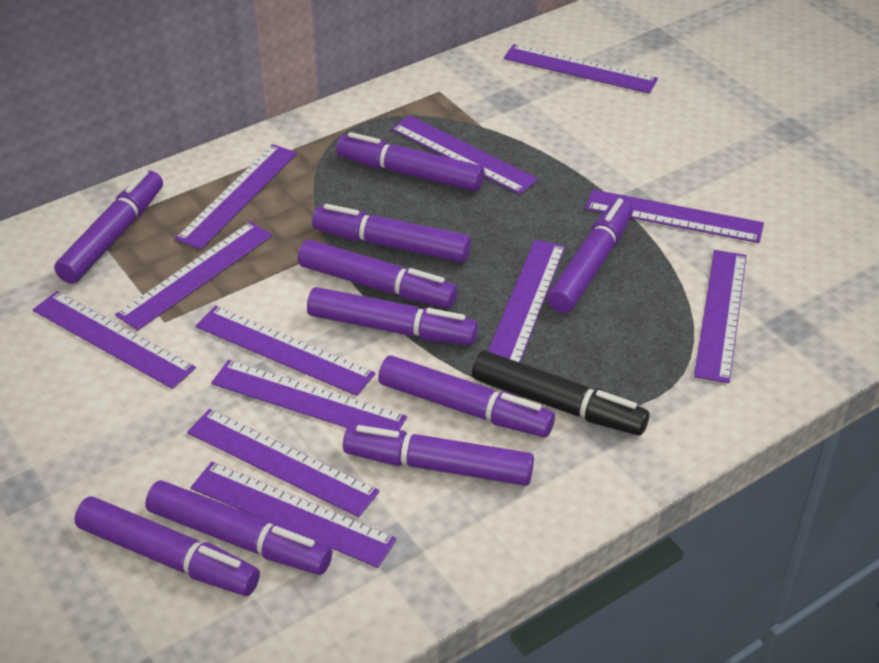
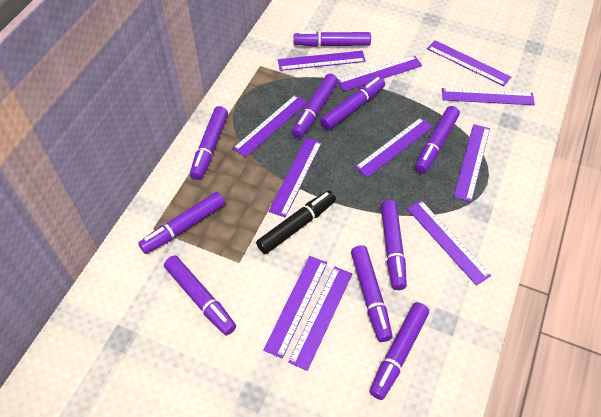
purple ruler: [33,291,196,389] [115,222,273,331] [175,144,297,249] [187,409,380,517] [191,462,397,568] [196,306,376,396] [211,360,407,430] [391,115,538,194] [488,240,565,362] [504,44,658,94] [585,189,764,243] [694,250,747,383] = 12 -> [233,95,308,157] [263,256,327,358] [269,138,322,218] [278,51,366,71] [288,267,352,371] [338,56,422,91] [355,117,433,178] [407,200,491,286] [427,40,511,86] [442,88,535,105] [454,124,490,202] = 11

